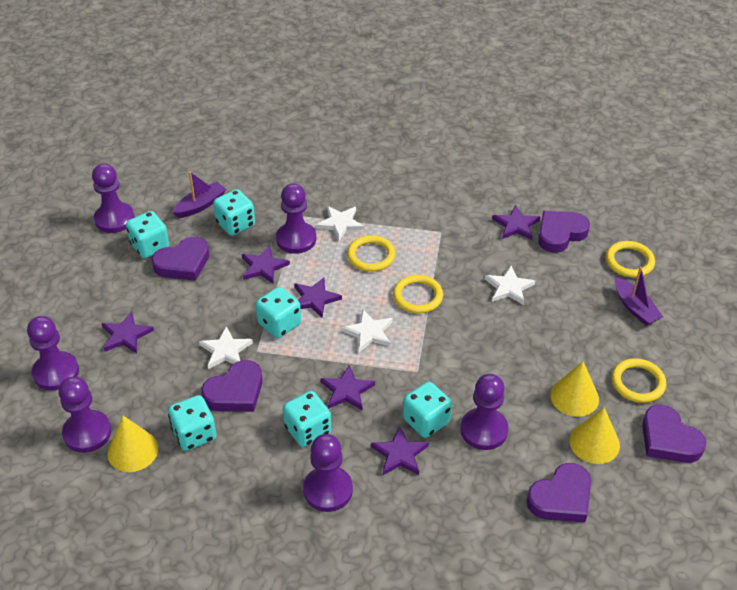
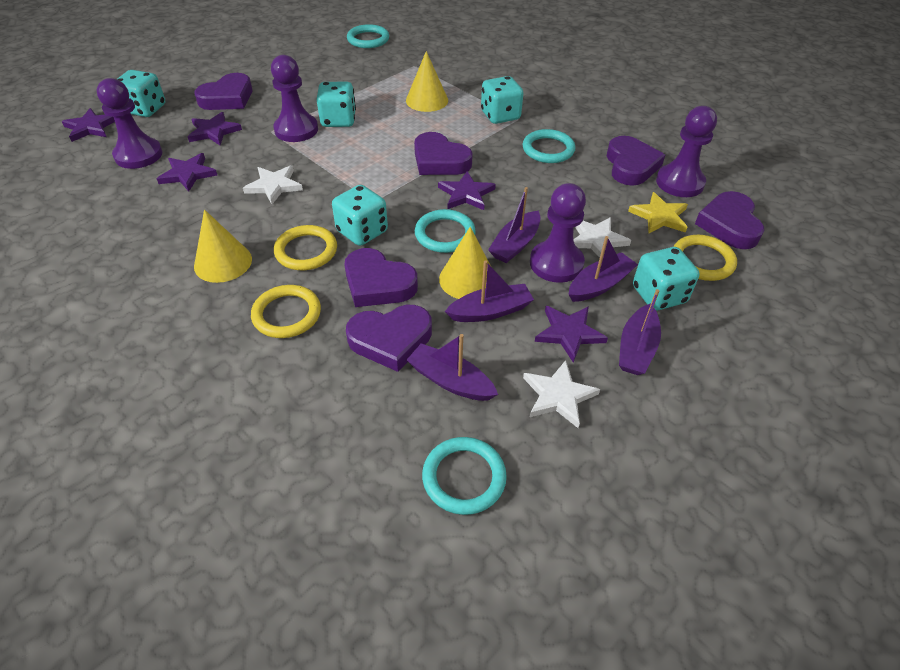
purple boat: [172,171,226,218] [615,266,663,326] = 2 -> [407,334,498,401] [445,260,534,322] [488,187,540,263] [569,236,638,302] [619,289,661,375] = 5
purple heart: [152,237,209,281] [201,360,263,412] [527,463,591,523] [538,211,590,253] [642,404,706,463] = 5 -> [194,73,252,110] [345,248,418,307] [346,305,432,372] [414,132,473,175] [607,136,665,186] [695,191,764,249] = 6
purple pawn: [27,316,79,391] [58,376,111,453] [92,164,135,233] [276,183,316,254] [303,434,353,512] [461,374,508,450] = 6 -> [97,78,162,169] [271,55,318,142] [530,183,586,283] [656,106,717,197] = 4
purple star: [102,311,154,353] [242,245,290,284] [294,277,342,318] [320,365,375,410] [371,426,429,475] [492,205,540,240] = 6 -> [62,108,115,142] [157,153,217,192] [188,112,242,146] [438,171,496,210] [535,306,608,362] = 5
turquoise dice: [126,211,169,258] [168,395,217,451] [213,189,255,236] [256,287,301,338] [283,391,331,447] [403,382,452,438] = 6 -> [117,70,165,117] [316,82,356,127] [332,185,388,246] [481,76,524,124] [633,247,700,311] = 5
turquoise ring: none = 0 -> [347,24,389,48] [415,209,476,253] [422,437,507,515] [523,129,576,163] = 4
white star: [199,326,253,369] [316,206,364,241] [342,310,393,352] [485,266,535,305] = 4 -> [243,165,303,204] [523,360,600,428] [573,217,631,258] = 3
yellow ring: [347,235,396,272] [393,275,443,314] [606,241,655,278] [612,358,666,403] = 4 -> [251,285,321,338] [274,225,337,270] [673,235,737,281] = 3
yellow star: none = 0 -> [628,192,688,234] = 1

